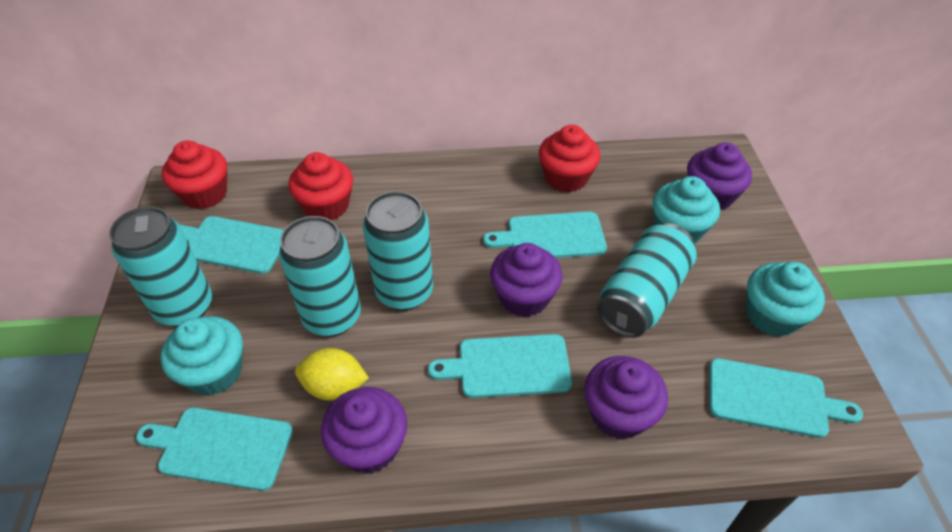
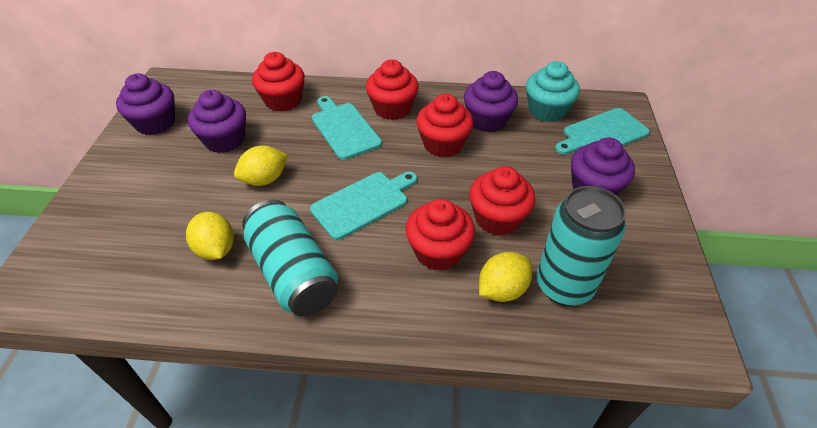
red cupcake: [162,140,227,209] [289,152,353,221] [539,125,600,193] = 3 -> [252,52,305,112] [366,59,419,120] [406,199,475,271] [416,94,473,157] [469,166,535,236] = 5
turquoise can: [109,206,212,327] [279,216,361,337] [363,191,433,311] [597,223,697,338] = 4 -> [242,199,338,317] [536,186,626,306] = 2
turquoise cupcake: [161,316,243,395] [653,176,720,244] [746,262,825,337] = 3 -> [526,61,580,122] = 1
turquoise cutting board: [136,407,293,491] [180,216,284,274] [428,334,572,398] [483,212,607,258] [709,358,863,438] = 5 -> [310,172,417,240] [312,96,382,160] [555,108,650,154] = 3
yellow lemon: [295,348,369,400] = 1 -> [186,212,234,260] [234,146,288,186] [479,252,532,302] = 3

